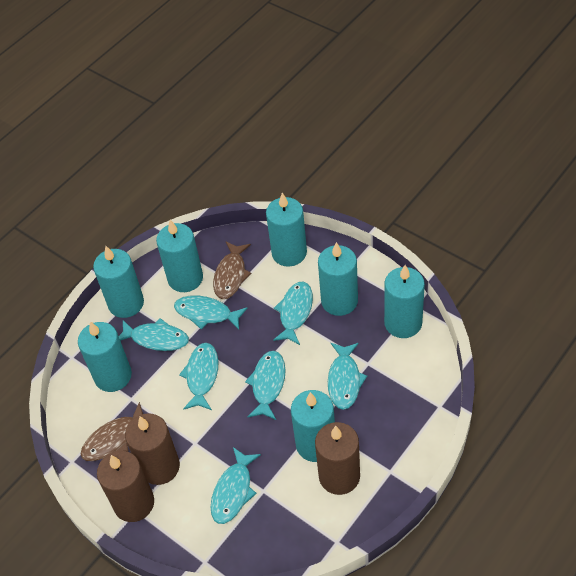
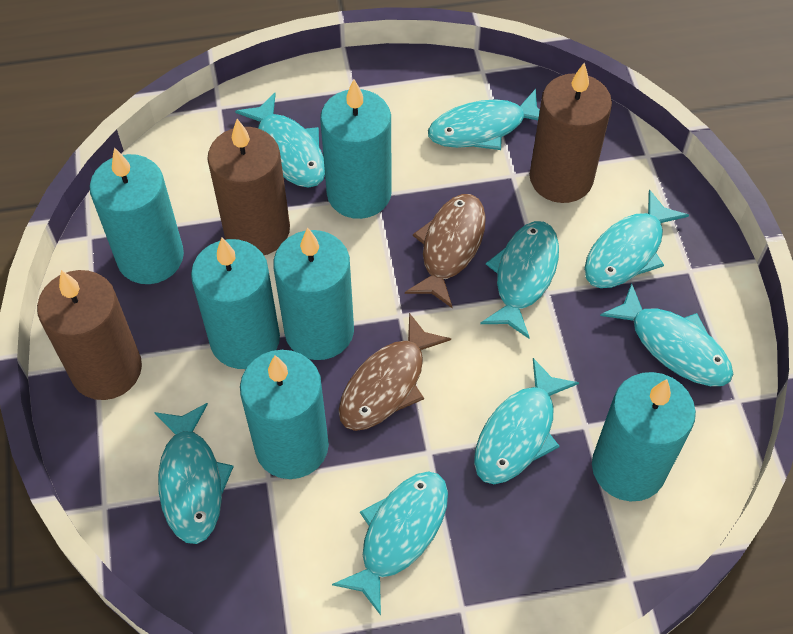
turquoise candle: [78,321,132,392] [93,246,144,318] [156,220,203,292] [266,193,307,267] [291,390,335,462] [318,242,358,316] [384,265,425,338] = 7 -> [90,147,184,284] [191,238,280,369] [240,350,329,479] [273,228,354,360] [320,79,392,219] [592,372,696,501] = 6
turquoise fish: [119,318,189,351] [174,296,248,330] [179,343,218,410] [210,447,261,524] [245,351,286,420] [273,282,313,345] [328,343,367,410] = 7 -> [154,403,234,544] [235,93,325,188] [332,471,448,615] [428,89,540,150] [474,358,579,484] [480,221,559,339] [584,189,689,288] [600,283,733,386] = 8

